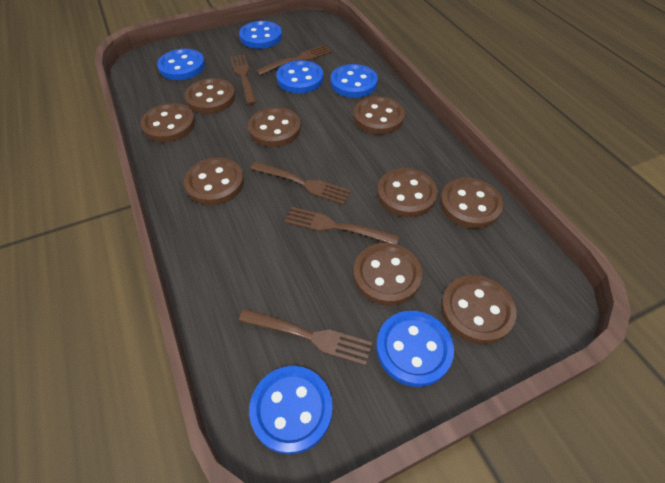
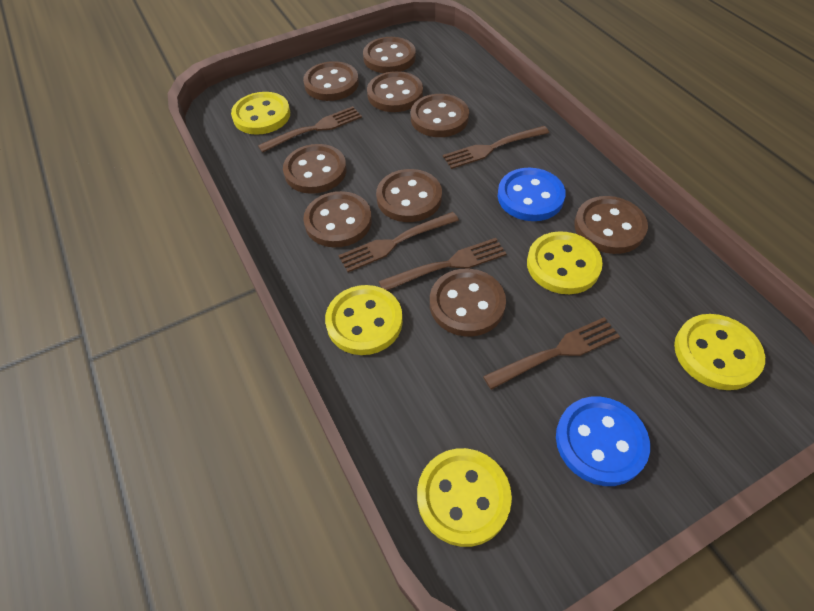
blue button: [157,49,205,80] [239,21,282,49] [249,366,333,455] [276,60,323,93] [330,64,378,98] [376,311,454,387] = 6 -> [498,168,566,221] [556,396,650,486] = 2
yellow button: none = 0 -> [231,92,290,135] [325,285,403,355] [417,448,512,547] [527,231,603,294] [674,314,765,390] = 5

